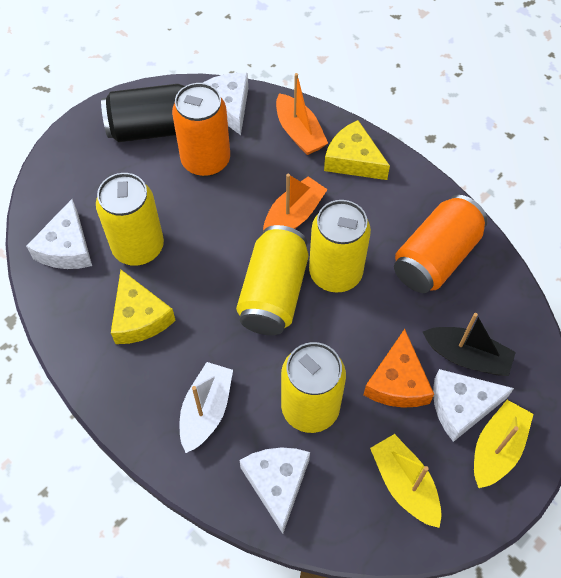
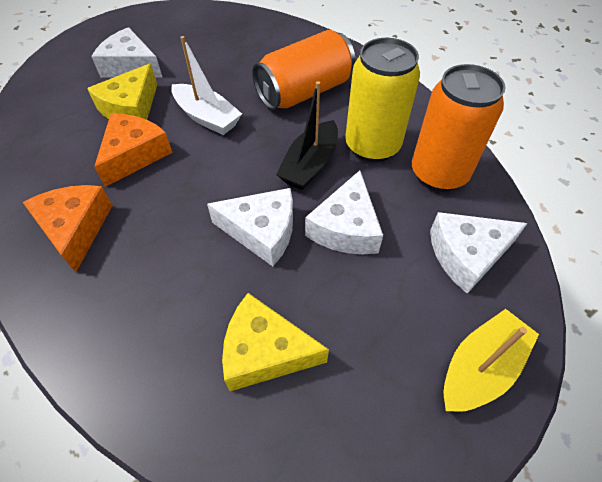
black can: [101,84,185,142] = 1 -> none = 0
orange boat: [263,174,328,231] [276,73,328,155] = 2 -> none = 0
orange cheese: [363,329,434,408] = 1 -> [23,185,113,272] [94,113,172,187] = 2
yellow boat: [370,434,442,528] [474,400,534,488] = 2 -> [443,309,539,412] = 1
yellow can: [96,173,164,266] [236,225,308,335] [281,342,346,433] [309,200,371,293] = 4 -> [345,38,420,162] = 1

